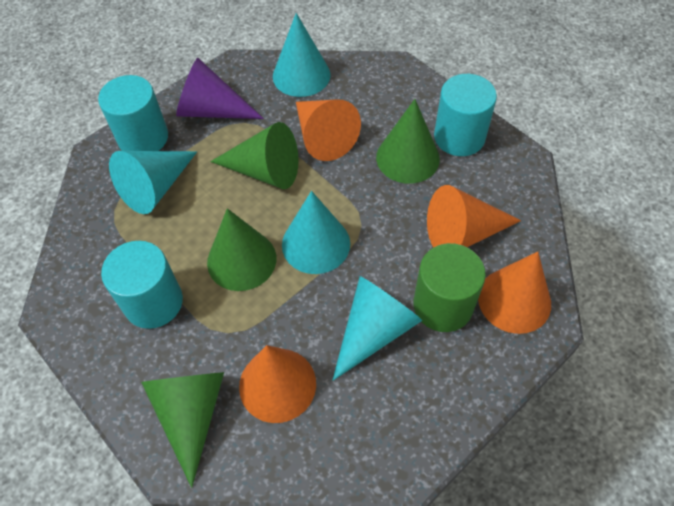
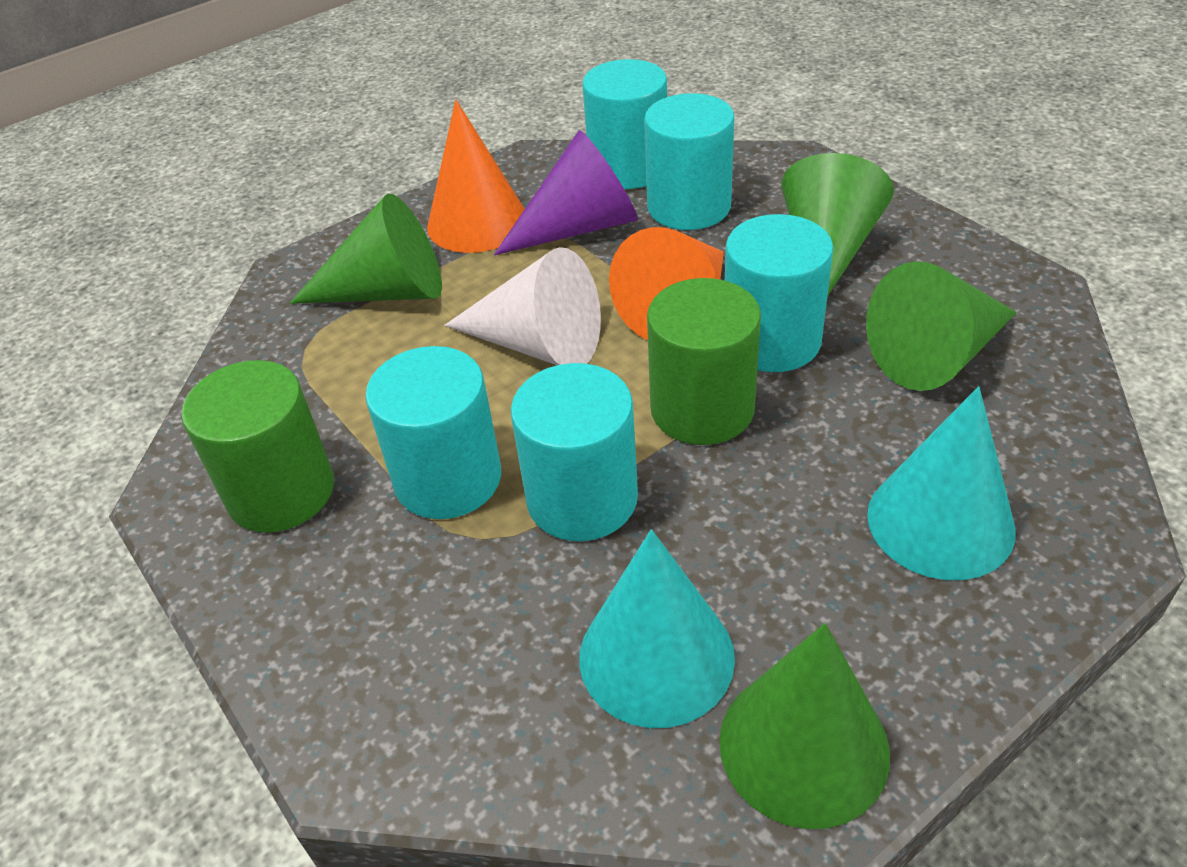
green cylinder: [413,243,486,332] = 1 -> [181,360,334,533] [647,278,761,445] = 2
orange cone: [239,345,316,423] [296,100,361,161] [427,185,521,247] [478,252,551,334] = 4 -> [427,100,525,253] [609,227,724,341] = 2
turquoise cone: [109,151,197,214] [273,13,330,97] [282,191,350,274] [332,276,423,381] = 4 -> [579,529,735,728] [867,386,1016,580] = 2
turquoise cylinder: [98,75,168,151] [101,241,183,329] [434,74,497,156] = 3 -> [365,346,501,519] [511,363,638,541] [582,59,667,189] [644,93,734,230] [725,214,834,372] = 5
white cone: none = 0 -> [444,247,601,365] = 1

